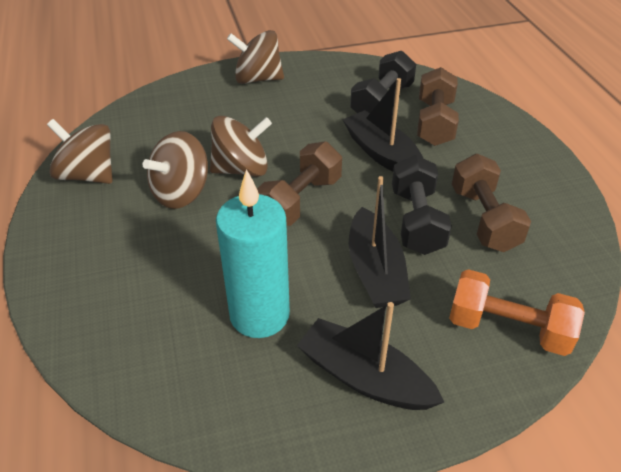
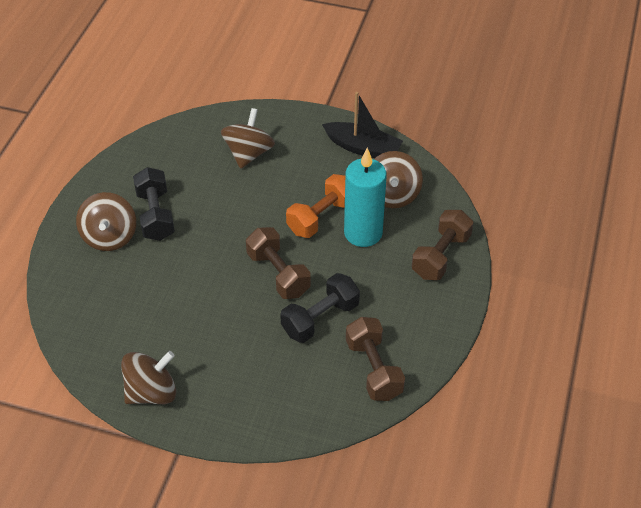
black boat: [297,302,444,410] [343,78,423,172] [349,176,411,308] = 3 -> [322,92,403,158] = 1

